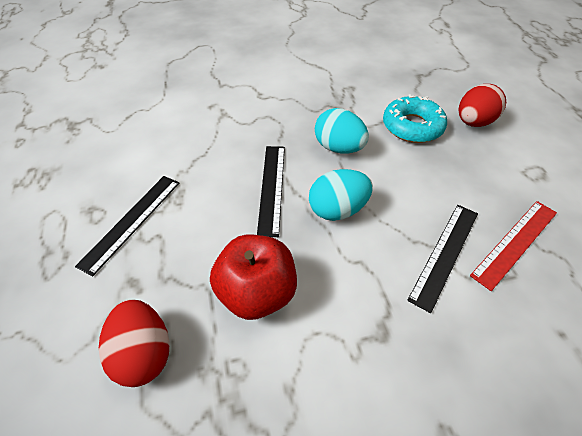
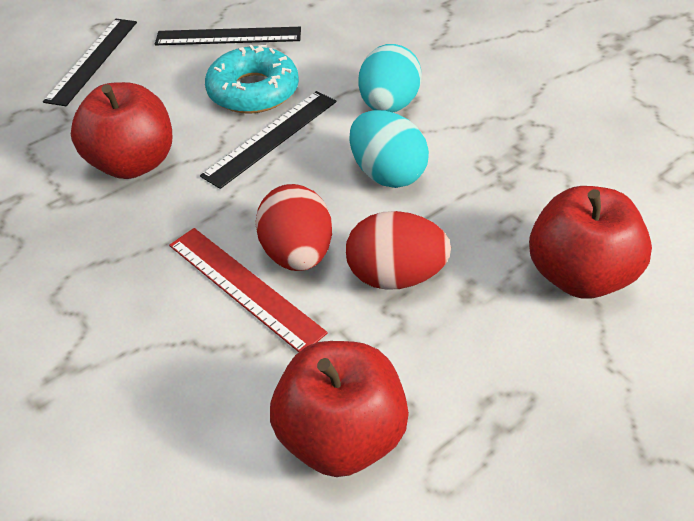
red apple: [210,235,297,320] = 1 -> [71,82,172,179] [270,341,409,477] [529,186,652,299] = 3

